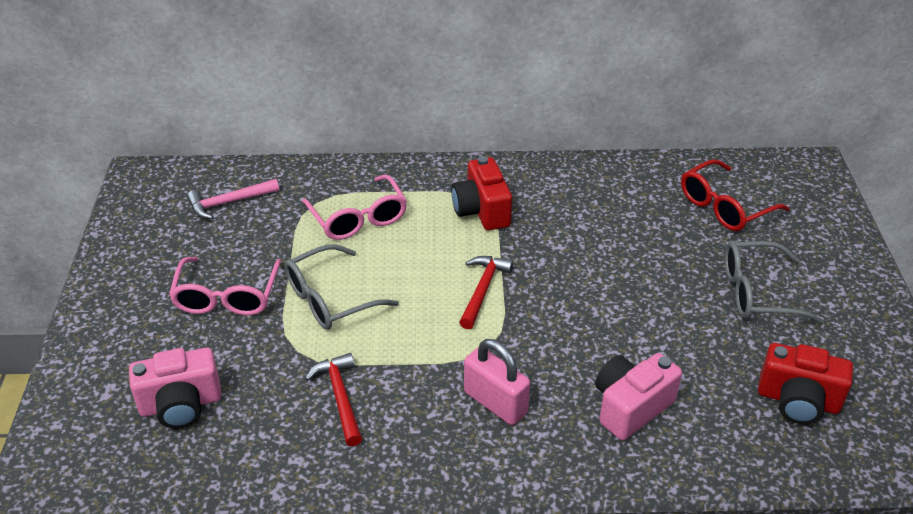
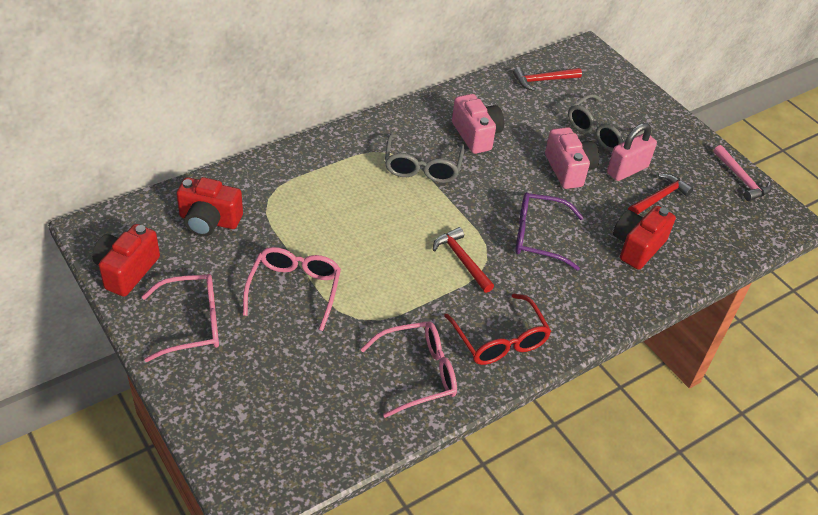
pink glasses: [169,257,281,315] [302,174,407,240] = 2 -> [141,274,219,362] [243,247,341,331] [360,321,457,418] = 3
purple glasses: none = 0 -> [515,192,584,271] = 1
red camera: [451,156,512,230] [758,343,853,424] = 2 -> [92,224,160,297] [177,177,243,236] [613,206,676,270] = 3
red hammer: [305,353,362,446] [459,256,513,329] = 2 -> [433,227,494,293] [513,67,582,91] [628,174,693,214] = 3

